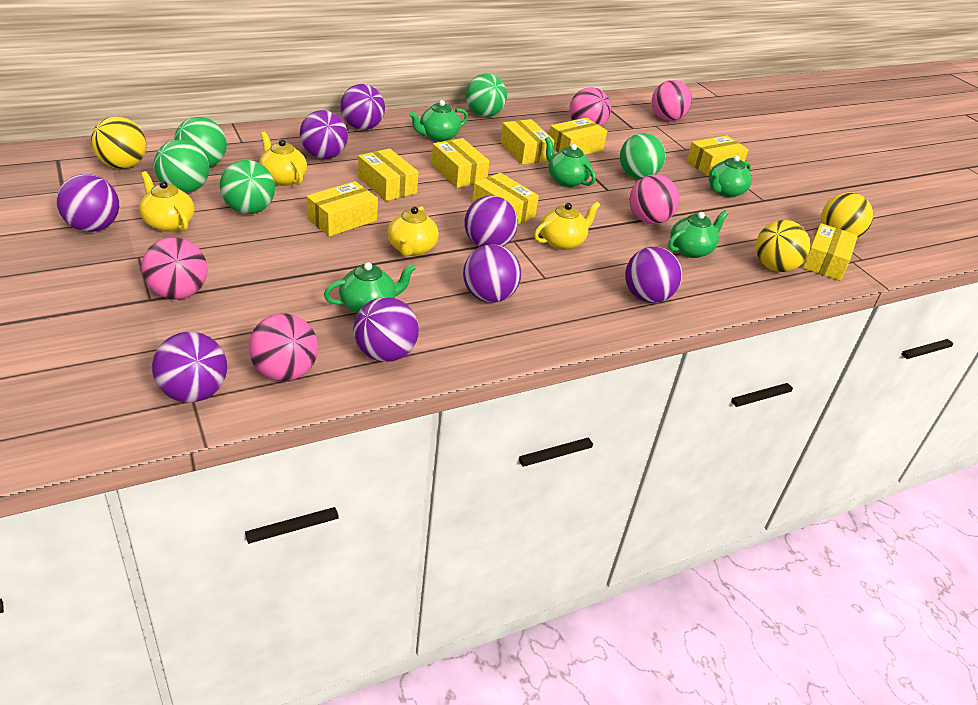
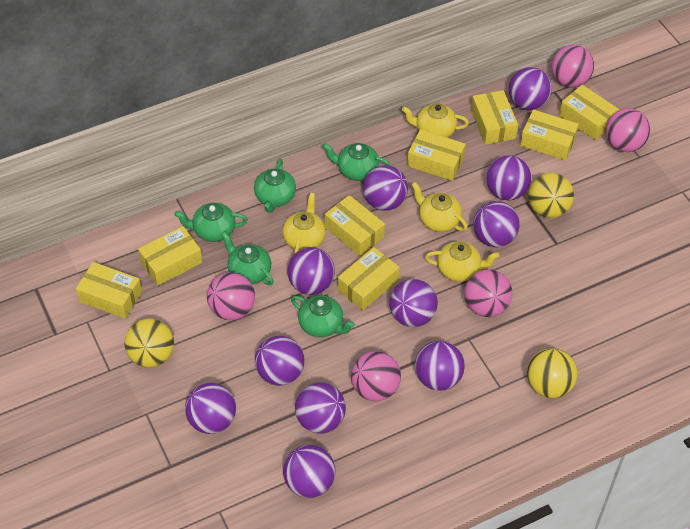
green ball: [154,140,209,193] [174,117,227,167] [220,160,275,214] [466,74,507,117] [620,133,665,179] = 5 -> none = 0
purple ball: [56,174,119,232] [152,332,227,402] [300,110,348,159] [340,84,385,130] [353,297,419,362] [463,244,521,303] [464,196,518,247] [625,247,682,303] = 8 -> [185,383,236,434] [255,336,304,386] [283,445,335,498] [287,247,335,295] [295,383,346,434] [363,165,408,211] [389,279,438,327] [415,341,465,391] [473,201,520,247] [486,155,531,200] [509,67,552,110] = 11

